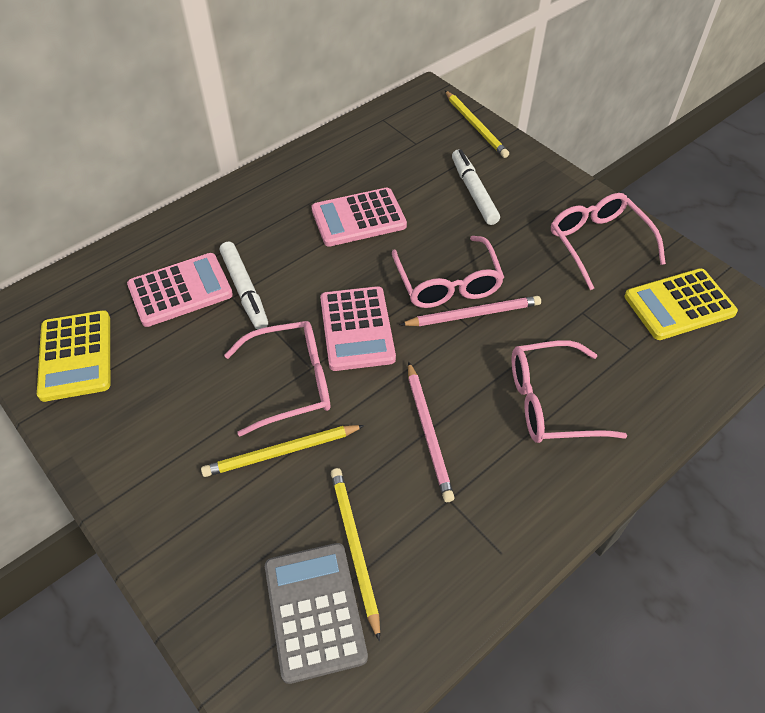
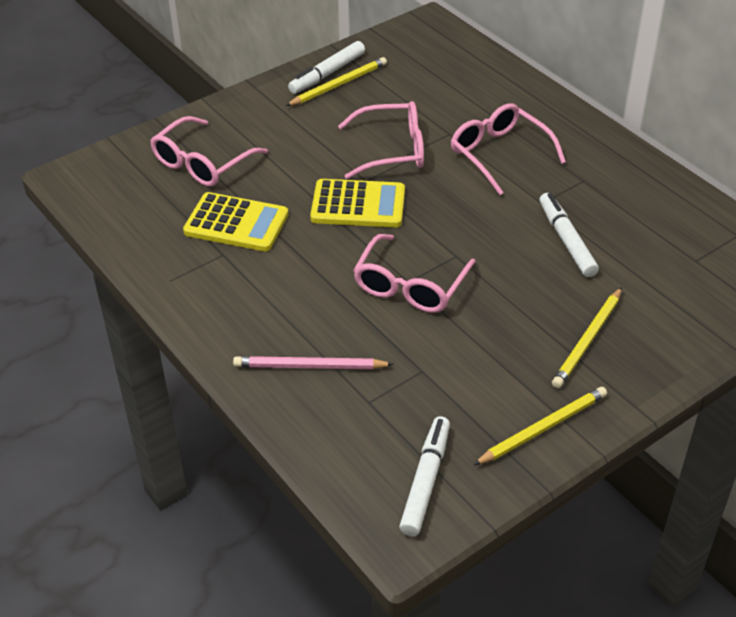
grey calculator: [265,543,368,684] = 1 -> none = 0
pink calculator: [127,253,233,327] [311,188,407,247] [320,286,396,371] = 3 -> none = 0
pink pencil: [400,296,541,326] [408,361,455,502] = 2 -> [233,356,394,369] = 1
white marker: [220,242,268,330] [452,149,500,225] = 2 -> [288,41,365,94] [399,416,450,536] [540,193,599,277] = 3

